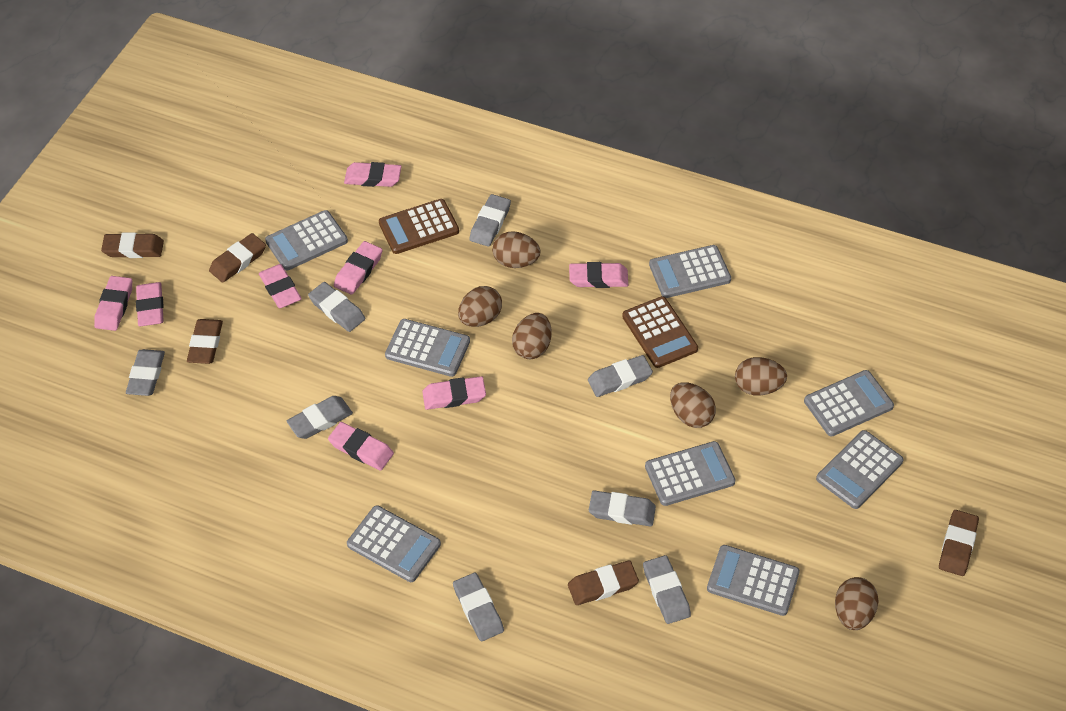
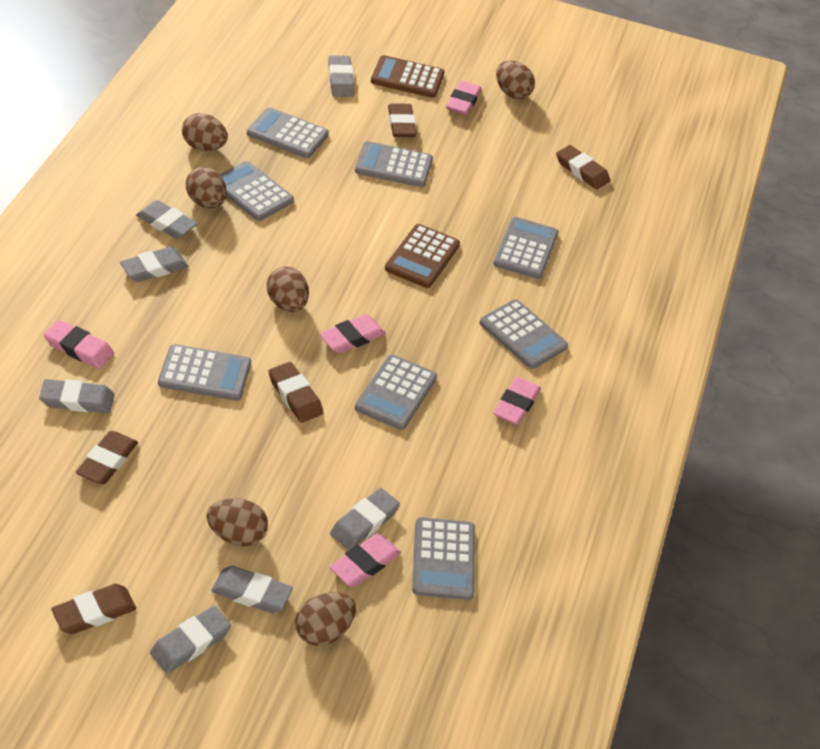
grey eraser: [126,349,165,396] [287,396,353,439] [308,282,365,332] [453,573,504,641] [469,194,511,246] [588,355,653,397] [589,490,656,526] [643,555,691,624] = 8 -> [39,379,114,413] [120,247,188,282] [136,200,198,239] [150,606,231,673] [211,566,293,613] [328,55,354,97] [330,488,400,550] = 7
pink eraser: [94,276,132,331] [136,282,164,327] [259,264,302,308] [328,422,394,471] [334,241,382,295] [344,162,401,187] [422,376,486,410] [569,262,628,288] = 8 -> [44,320,114,369] [319,314,385,354] [329,533,401,587] [446,81,482,115] [493,377,541,425] = 5

